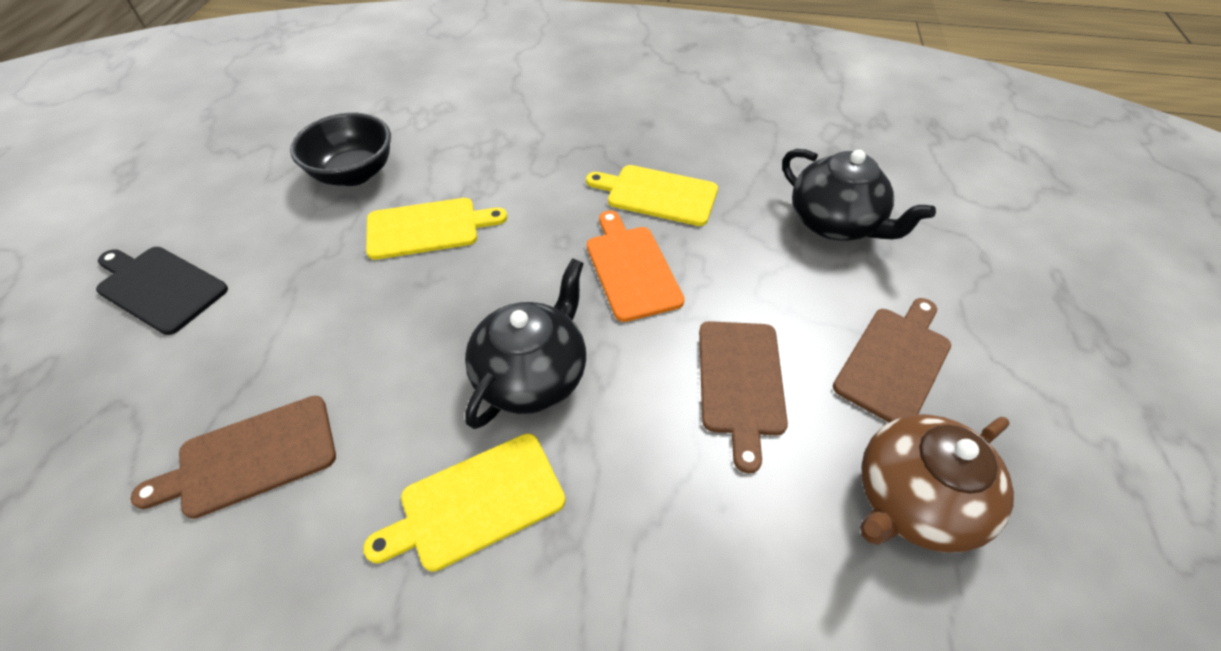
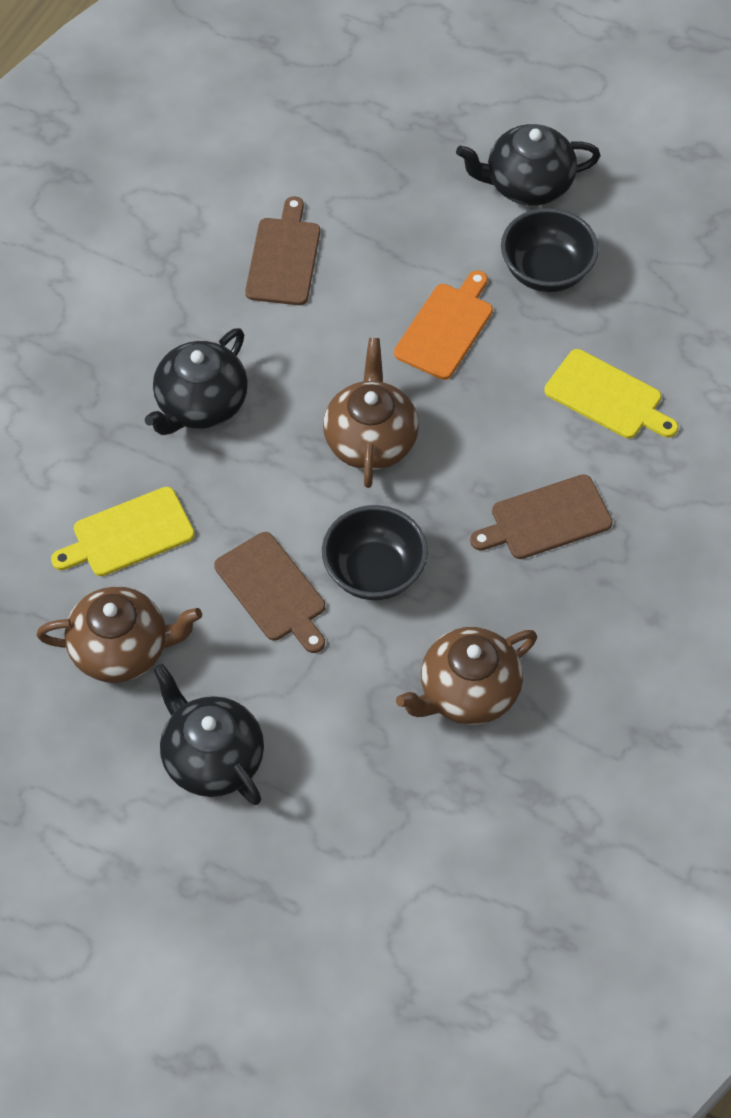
black bowl: [290,113,391,186] = 1 -> [322,505,428,600] [501,208,599,292] = 2
black cutting board: [96,247,228,335] = 1 -> none = 0
black teapot: [465,258,586,429] [782,149,936,241] = 2 -> [145,328,248,435] [153,664,264,805] [456,124,601,206] = 3
brown teapot: [860,414,1014,553] = 1 -> [37,586,202,683] [323,338,419,488] [396,627,537,725] = 3
yellow cutting board: [363,434,565,572] [366,198,507,260] [586,165,718,226] = 3 -> [51,487,195,576] [544,349,678,438] = 2

